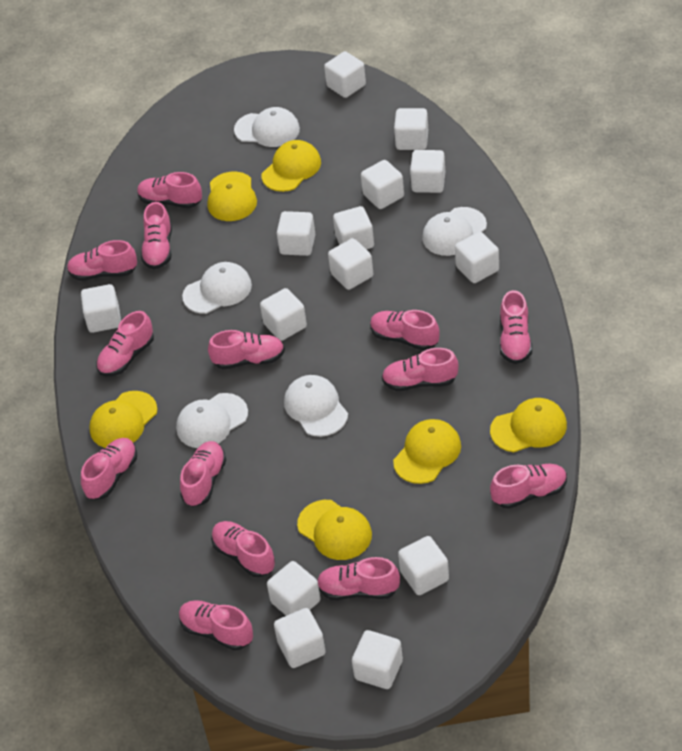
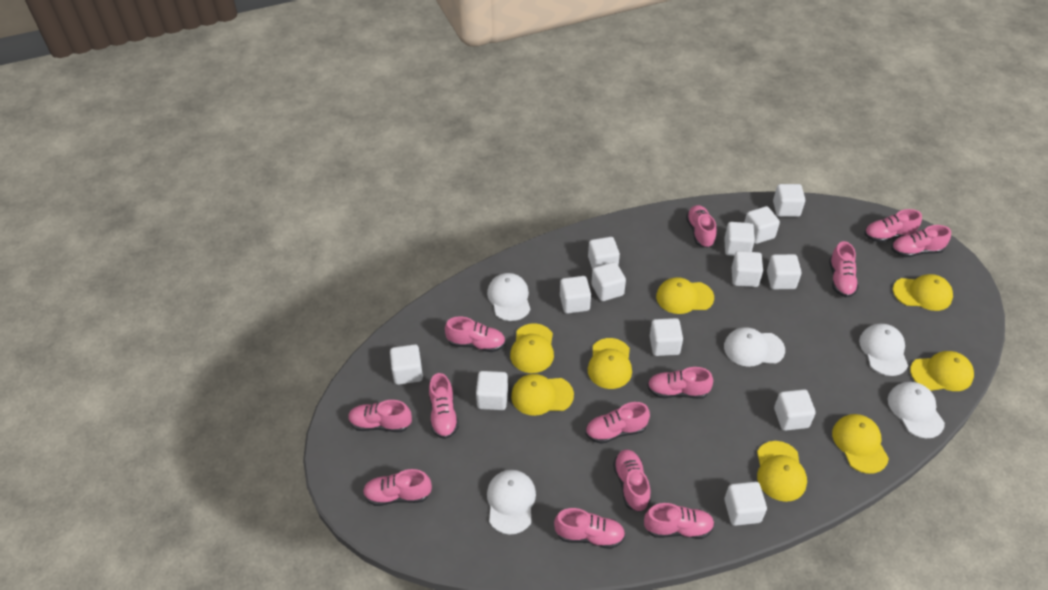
pink shoe: [67,240,137,281] [81,438,137,500] [96,311,154,376] [137,172,202,208] [141,202,172,269] [179,600,253,651] [180,441,226,507] [208,330,285,369] [211,521,275,577] [317,557,400,600] [370,310,440,350] [382,348,458,391] [490,464,567,509] [500,290,532,364] = 14 -> [348,400,412,432] [363,469,432,506] [429,373,459,439] [445,316,505,352] [554,508,625,549] [585,402,650,444] [613,449,651,512] [644,503,715,539] [647,367,713,399] [686,205,717,248] [829,241,859,297] [864,209,922,242] [891,225,951,257] = 13
white cube: [81,284,121,333] [260,288,307,341] [267,561,321,616] [274,608,326,668] [277,211,315,256] [324,51,366,98] [328,238,373,290] [333,206,374,250] [352,630,403,689] [361,160,404,209] [394,108,428,150] [398,536,449,595] [410,150,445,193] [455,232,499,283] = 14 -> [390,344,423,385] [476,371,508,410] [560,276,591,314] [588,237,620,270] [591,262,626,301] [650,318,683,356] [724,222,755,256] [724,482,767,526] [732,251,763,287] [744,206,780,244] [767,254,802,289] [773,184,805,217] [774,389,816,431] = 13
yellow cap: [89,391,157,448] [208,171,257,221] [261,140,321,192] [297,500,372,560] [393,419,461,484] [490,398,567,452] = 6 -> [510,323,554,373] [511,374,574,416] [588,338,632,389] [656,277,714,314] [757,441,807,502] [832,414,889,474] [893,274,953,311] [910,351,974,391] = 8

